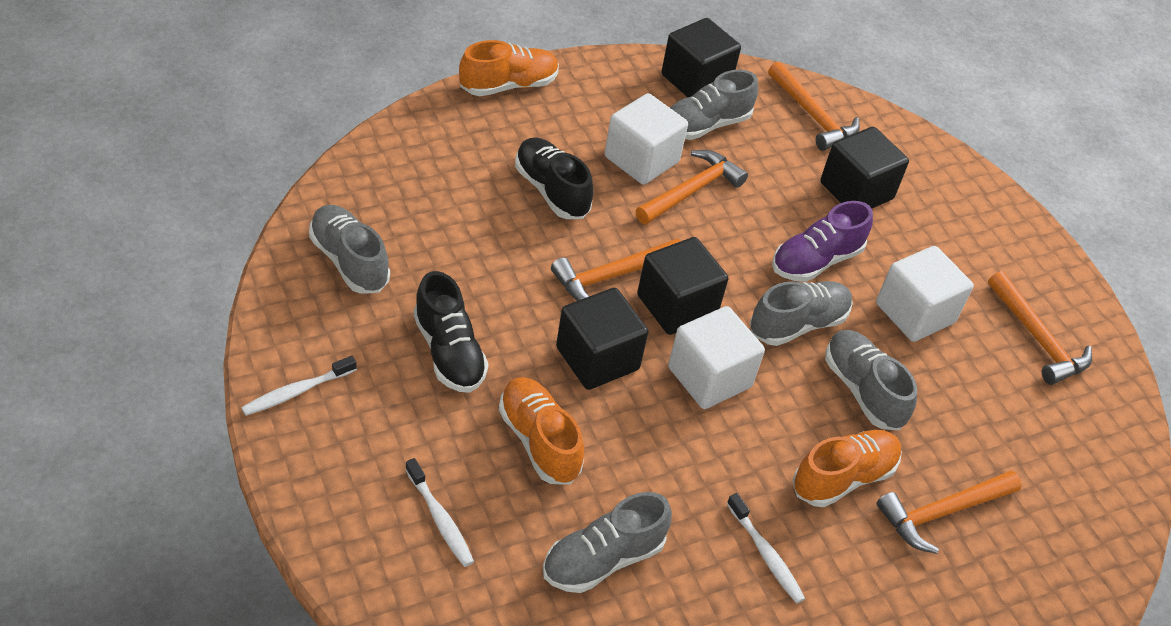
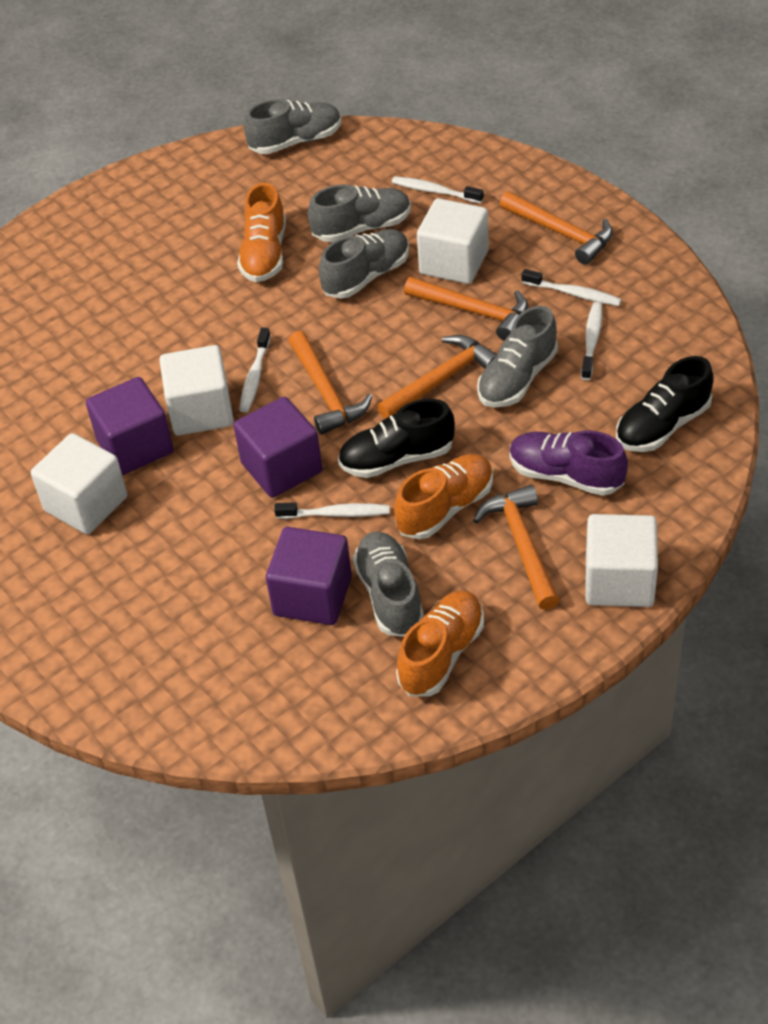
black cube: [556,288,648,390] [637,237,728,335] [661,18,741,97] [820,127,909,208] = 4 -> none = 0
purple cube: none = 0 -> [86,377,174,475] [233,397,322,498] [266,527,352,625] = 3
white cube: [605,93,688,185] [668,306,765,409] [876,246,974,342] = 3 -> [31,433,127,534] [159,345,234,436] [417,198,489,284] [585,514,658,607] = 4
white toothbrush: [241,356,357,416] [405,458,474,567] [727,493,805,604] = 3 -> [239,328,271,412] [274,502,390,519] [392,176,484,203] [522,269,622,306] [581,302,602,380] = 5

